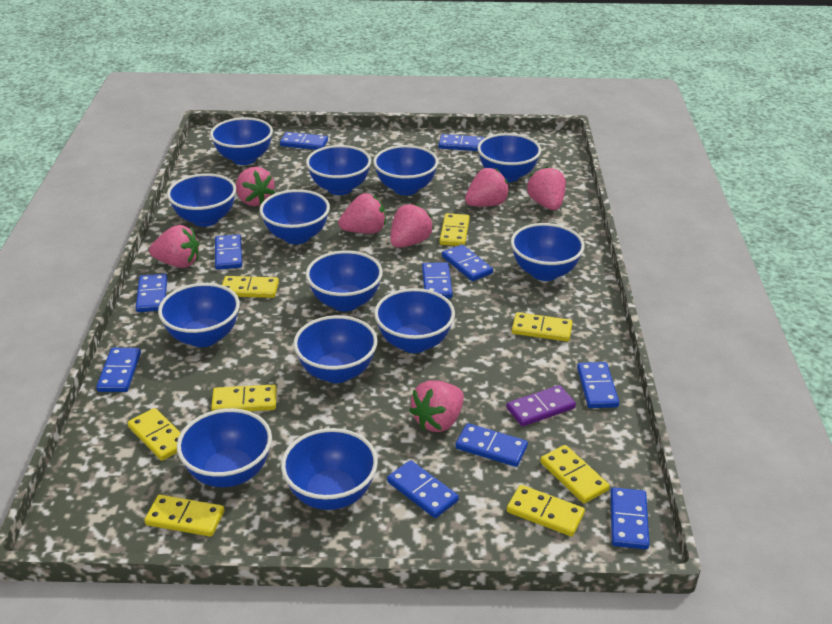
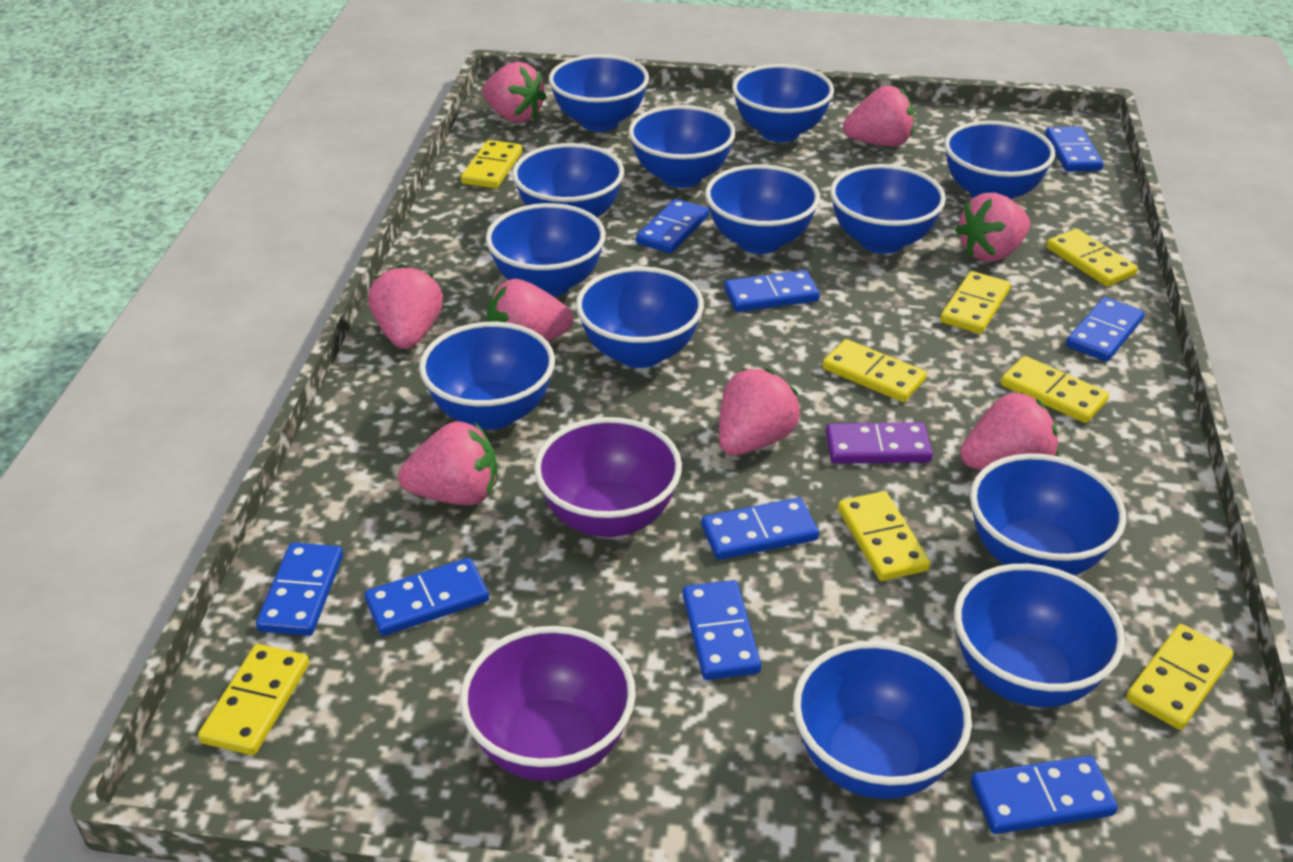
blue domino: [96,348,141,392] [136,273,167,312] [215,234,242,270] [280,132,328,150] [387,460,459,518] [422,262,453,299] [439,134,484,151] [442,244,493,281] [455,423,528,467] [577,362,619,408] [610,487,650,549] = 11 -> [256,543,343,636] [364,558,489,636] [636,199,709,253] [683,580,761,680] [701,498,819,560] [724,270,820,312] [971,756,1118,834] [1045,126,1104,172] [1066,297,1145,362] = 9
pink strawberry: [149,225,199,268] [236,167,275,206] [338,193,386,233] [391,203,433,248] [409,381,464,432] [465,168,510,207] [527,166,566,210] = 7 -> [368,264,443,349] [398,421,497,505] [482,62,547,123] [487,279,573,342] [719,369,800,456] [843,86,915,147] [955,193,1030,262] [960,393,1059,470] = 8
purple bowl: none = 0 -> [460,626,636,781] [534,417,682,537] = 2

